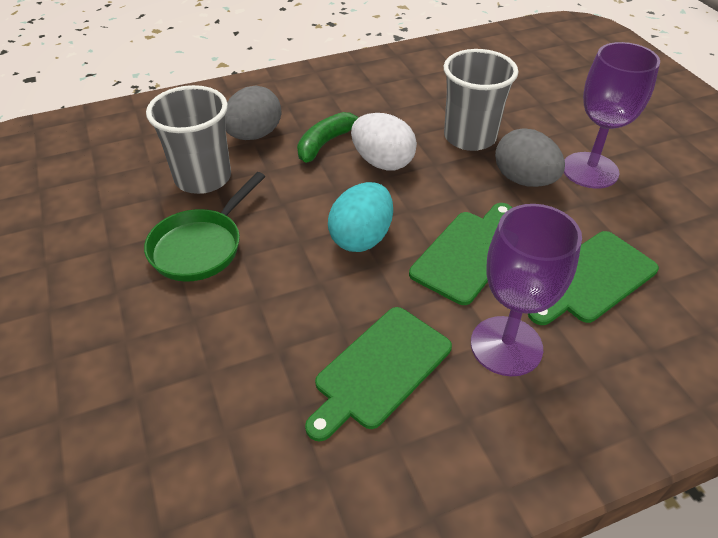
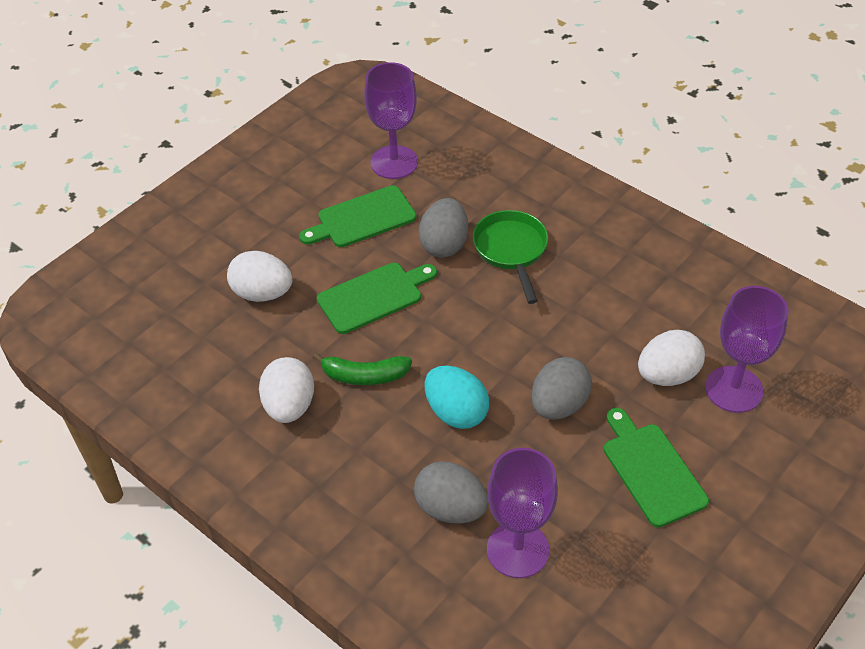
grey cup: [146,85,231,194] [444,49,518,151] = 2 -> none = 0
grey egg: [225,85,281,140] [495,128,565,187] = 2 -> [414,461,488,523] [419,198,468,258] [532,357,592,420] = 3
purple goblet: [471,204,582,376] [564,42,660,189] = 2 -> [364,62,418,179] [487,448,558,578] [705,286,789,413] = 3
white egg: [351,113,417,171] = 1 -> [227,251,292,302] [259,357,314,423] [638,330,705,386] = 3

